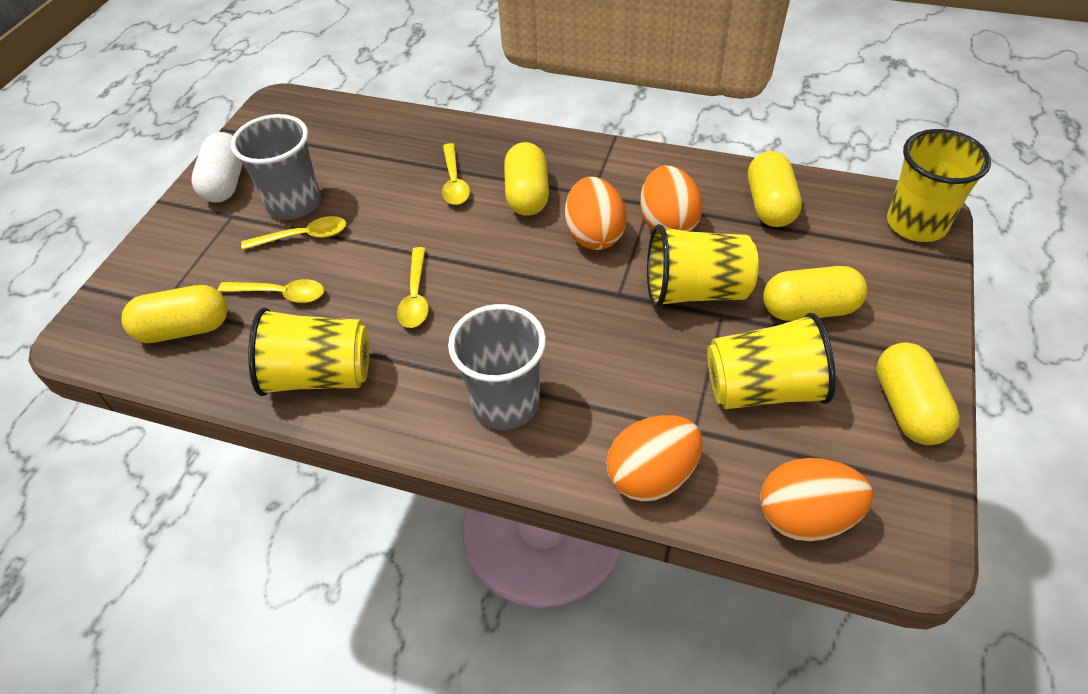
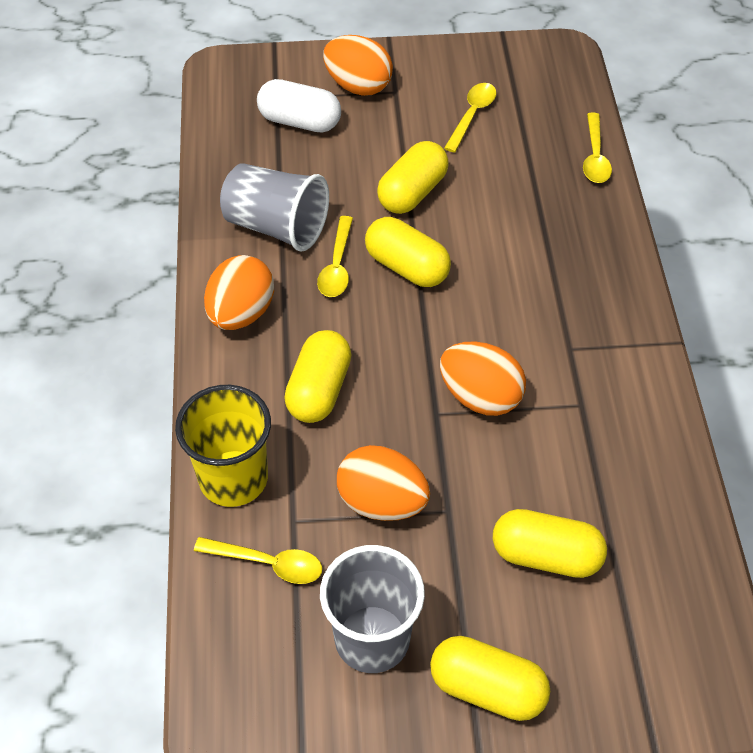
yellow cup: [248,307,369,396] [647,224,758,308] [707,313,836,409] [887,129,991,242] = 4 -> [175,385,271,507] = 1

